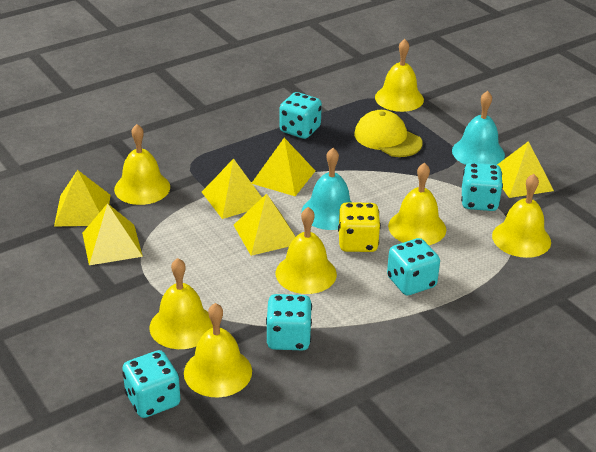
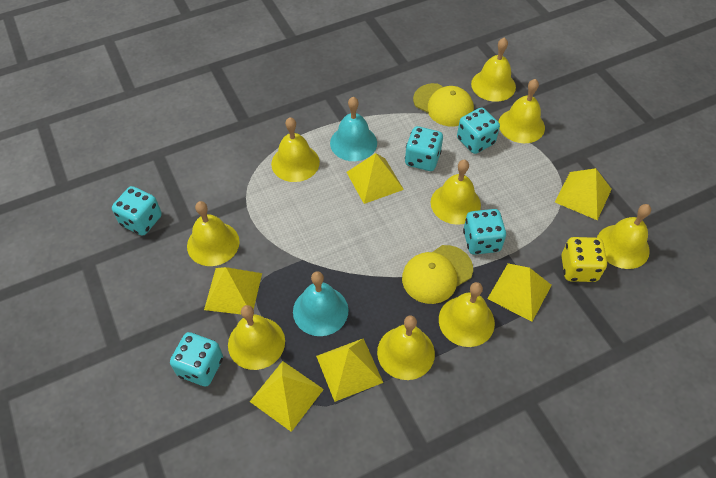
yellow bell: [114,124,170,205] [150,258,213,349] [184,303,252,397] [276,207,337,294] [375,39,424,112] [388,163,446,245] [492,174,551,258] = 7 -> [187,201,240,266] [228,305,285,370] [271,117,320,182] [377,316,435,380] [431,160,481,225] [439,282,495,347] [471,37,516,102] [498,79,545,143] [597,204,651,269] = 9
yellow cap: [354,110,423,157] = 1 -> [402,245,473,304] [413,83,474,126] = 2

